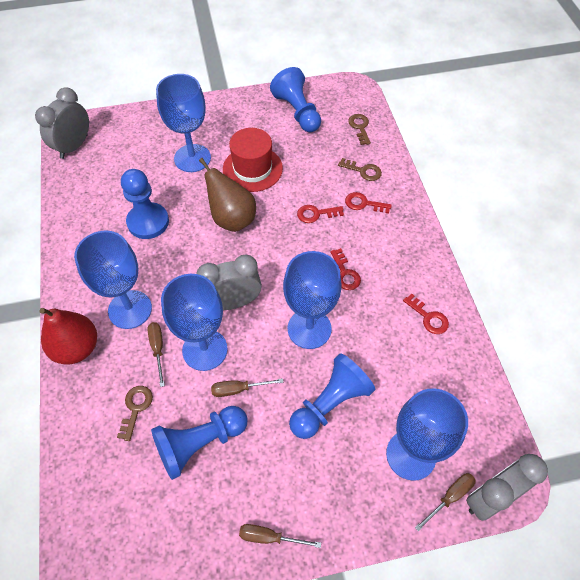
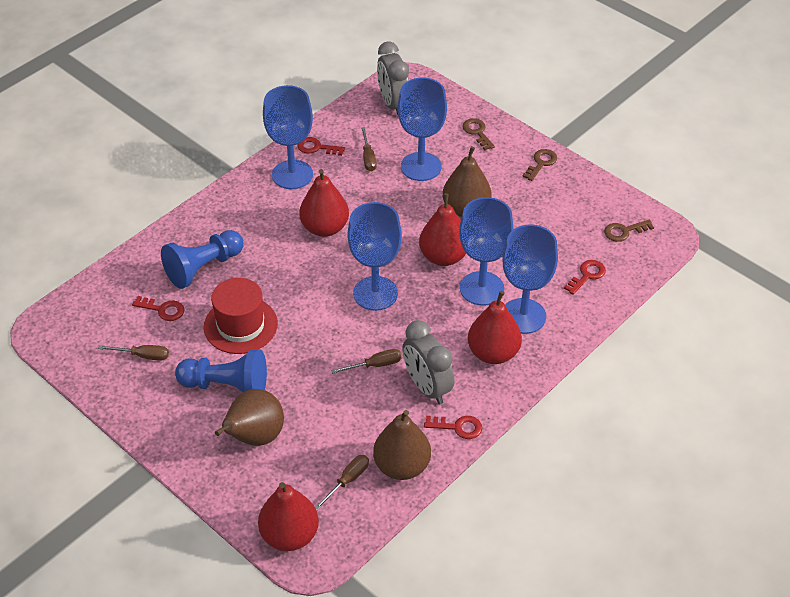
blue pawn: [121,169,169,239] [151,406,248,480] [270,67,321,132] [289,353,375,439] = 4 -> [161,230,244,289] [175,349,267,392] = 2
brown pear: [199,158,256,232] = 1 -> [215,389,284,446] [373,410,431,480] [443,146,491,217] = 3
grey clock: [35,87,89,159] [196,255,262,310] [466,454,548,521] = 3 -> [377,41,409,115] [402,320,455,404] = 2
red pear: [39,308,97,365] = 1 -> [258,482,319,551] [299,169,349,237] [419,193,466,266] [468,291,522,364] = 4

